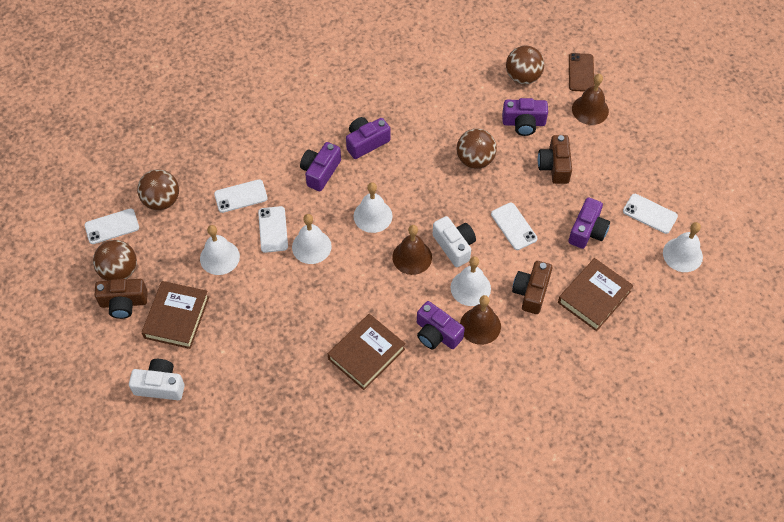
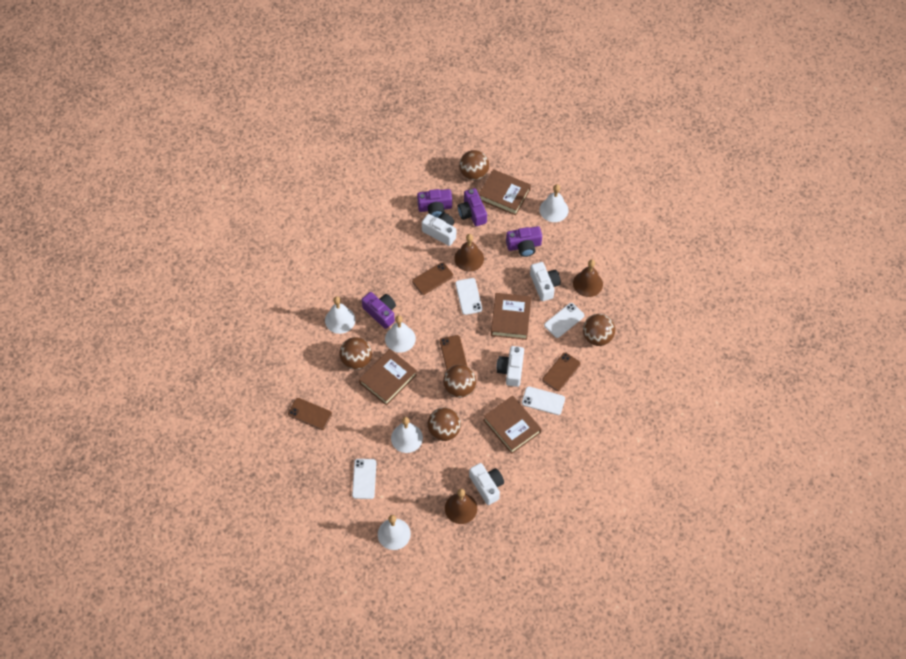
brown ball: [93,240,137,281] [137,169,179,210] [457,129,497,169] [506,46,544,84] = 4 -> [339,337,372,370] [427,407,461,441] [443,365,476,398] [459,150,489,181] [583,314,615,346] = 5
brown book: [142,281,209,349] [328,314,405,390] [558,258,634,331] = 3 -> [359,349,417,406] [479,169,531,215] [483,396,541,454] [491,293,531,340] = 4
brown camera: [94,279,148,319] [512,261,552,314] [538,135,572,184] = 3 -> none = 0
brown phone: [569,53,594,92] = 1 -> [288,398,332,430] [412,262,453,295] [440,335,468,370] [542,353,581,391] = 4
purple camera: [300,142,341,191] [346,117,390,159] [417,301,465,349] [502,98,548,136] [568,197,610,249] = 5 -> [362,292,396,329] [417,189,452,218] [458,188,487,226] [506,226,542,257] = 4
white camera: [129,359,185,400] [433,216,476,267] = 2 -> [422,213,456,246] [469,463,504,505] [496,346,524,387] [530,262,561,301] = 4
white phone: [84,208,139,244] [214,179,268,213] [258,206,288,253] [491,203,538,250] [623,194,678,234] = 5 -> [352,459,376,499] [455,278,482,315] [522,386,565,415] [544,303,584,338] = 4

